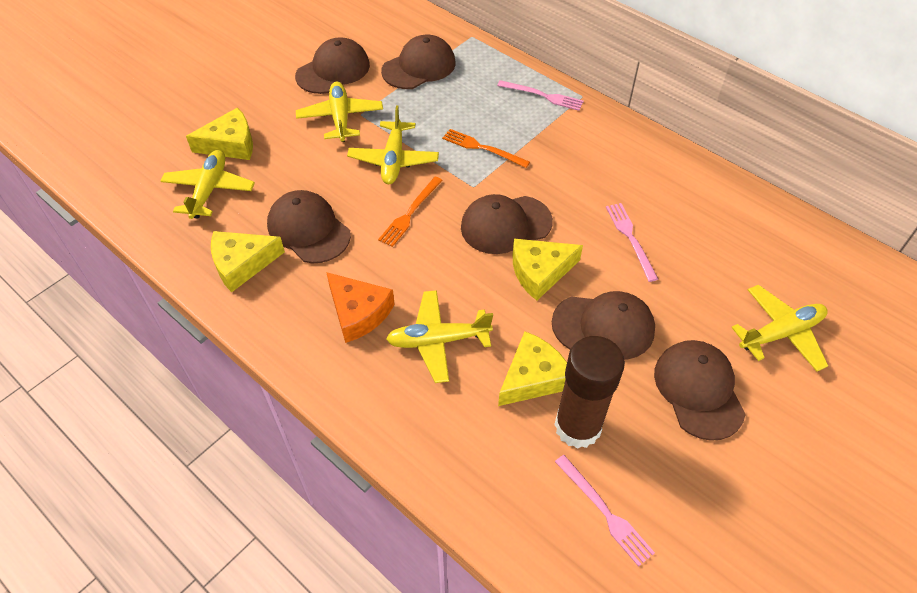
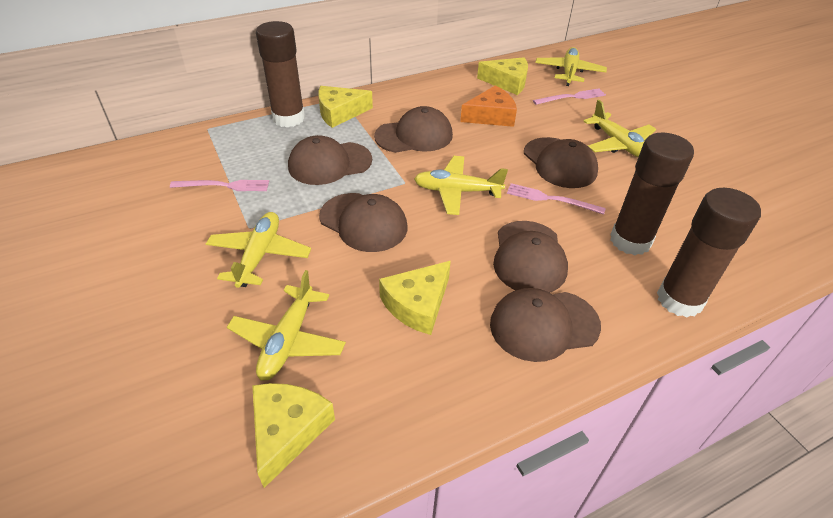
brown glue stick: [554,336,625,449] = 1 -> [256,21,305,127] [610,133,694,255] [657,188,761,317] = 3
orange fork: [378,177,443,247] [442,129,530,168] = 2 -> none = 0

